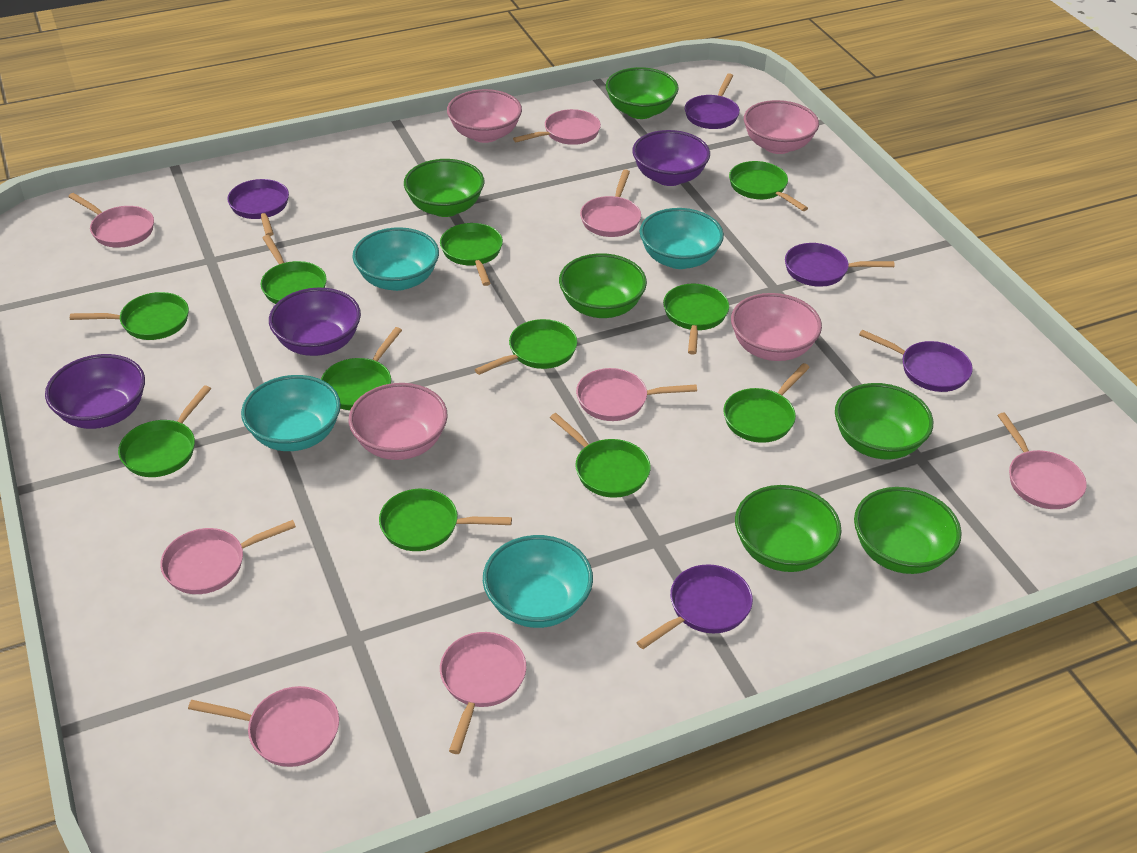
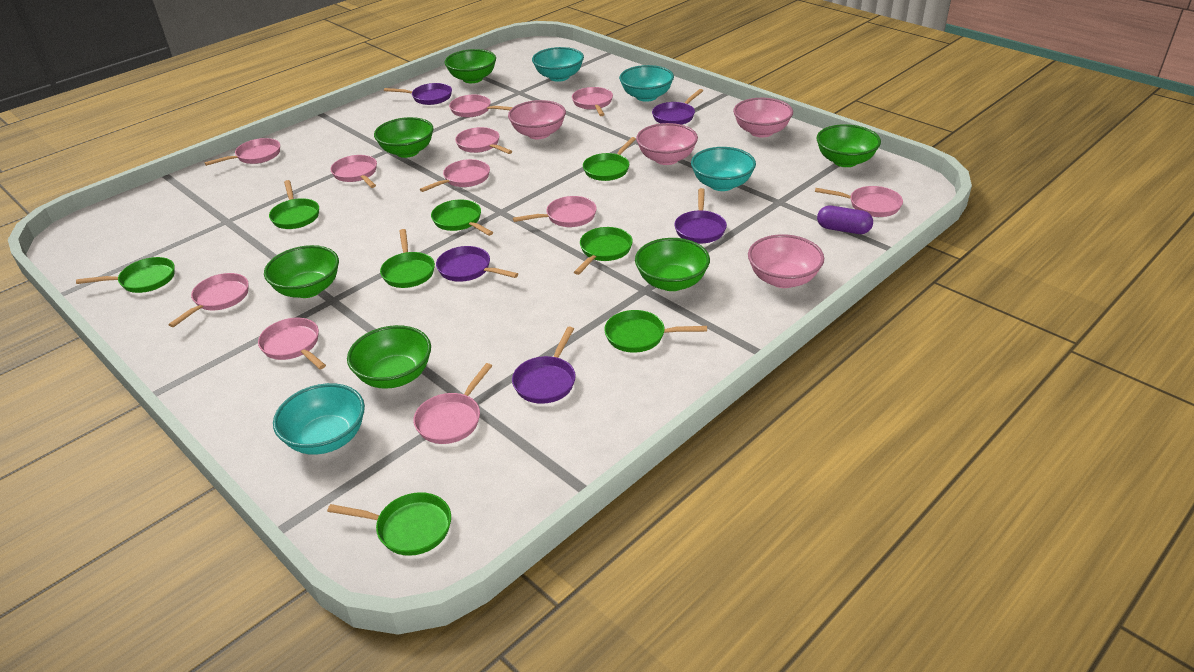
green pan: [70,292,189,340] [118,385,211,477] [261,235,327,304] [321,327,402,410] [379,489,512,551] [440,223,503,286] [475,319,577,375] [550,413,651,498] [663,284,729,355] [724,363,810,443] [729,161,808,211] = 11 -> [76,257,175,293] [269,180,319,229] [327,492,451,556] [380,229,435,288] [431,200,493,236] [574,227,633,275] [583,137,636,181] [604,310,707,353] = 8
pink pan: [68,193,154,248] [160,520,296,594] [188,686,339,767] [440,632,526,754] [513,109,601,145] [576,368,697,421] [580,169,641,237] [997,412,1087,509] = 8 -> [168,273,249,327] [204,138,280,166] [258,318,326,369] [330,155,377,188] [413,363,492,444] [420,159,490,192] [449,95,513,118] [455,127,512,154] [513,196,597,227] [572,87,613,116] [815,186,903,217] = 11
purple bowl: [45,354,145,429] [269,287,361,356] [632,130,710,186] = 3 -> none = 0
purple capsule: none = 0 -> [817,206,873,234] = 1

